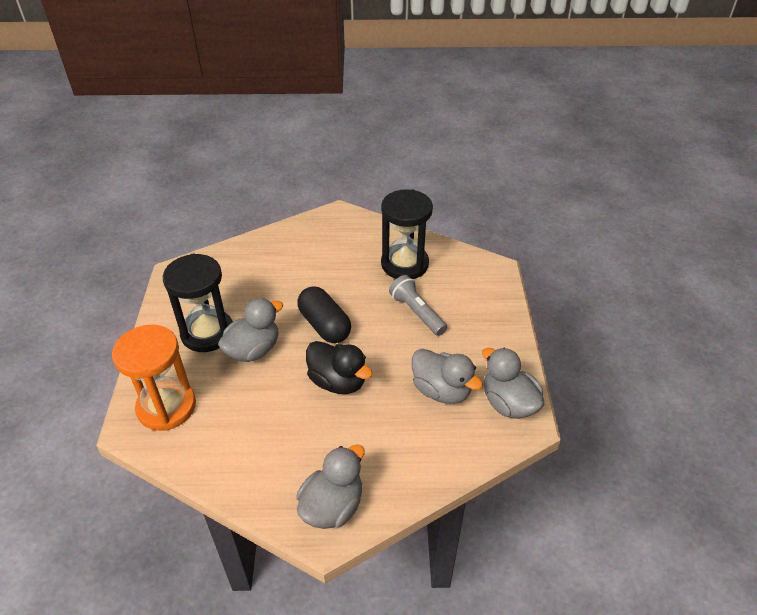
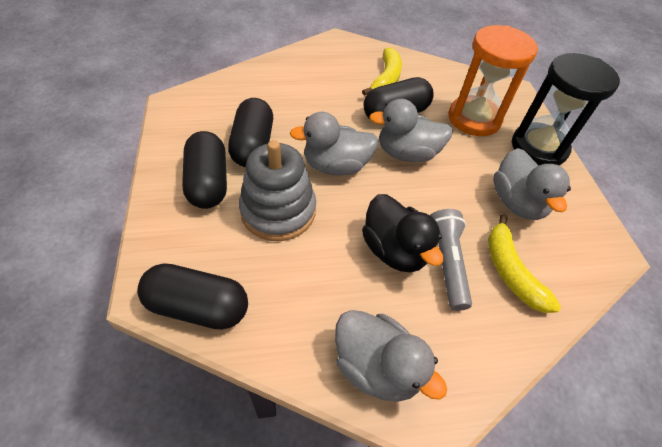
black capsule: [297,286,351,343] = 1 -> [137,263,248,330] [182,131,227,209] [228,98,273,167] [364,77,434,119] = 4
black hourglass: [163,254,233,352] [381,189,433,279] = 2 -> [511,53,620,165] = 1
grey stacking toy: none = 0 -> [239,140,316,241] = 1
yellow banana: none = 0 -> [362,47,402,96] [488,214,561,313] = 2

